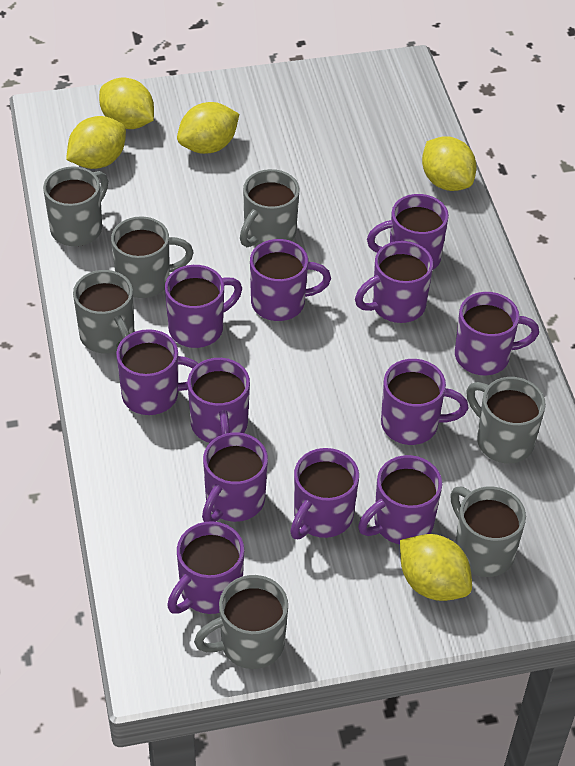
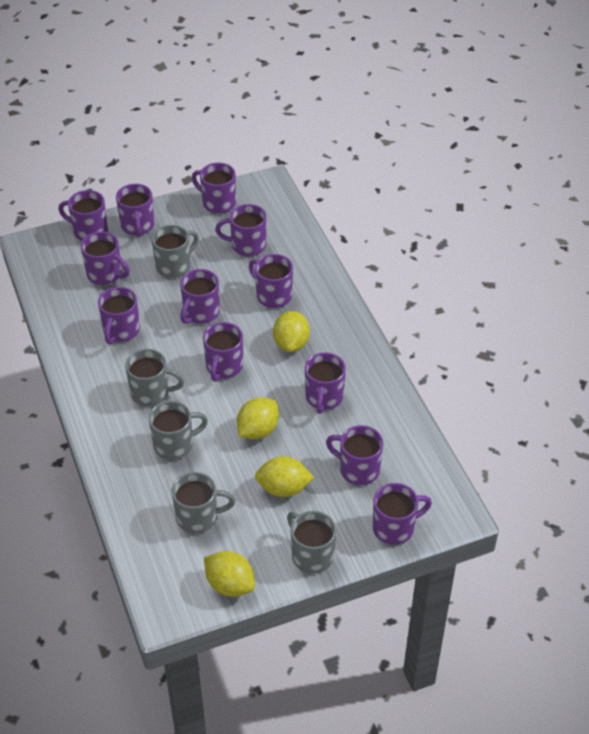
grey mug: [43,166,108,246] [73,270,134,354] [111,216,194,298] [194,575,288,669] [240,169,300,247] [450,486,526,577] [466,377,546,464] = 7 -> [125,349,184,406] [149,401,208,460] [151,225,199,278] [172,472,236,534] [287,511,336,574] = 5
yellow lemon: [66,116,126,169] [99,77,154,129] [177,102,239,154] [400,534,472,601] [422,137,477,191] = 5 -> [204,551,255,597] [237,397,279,439] [255,456,314,497] [273,311,310,352] = 4

